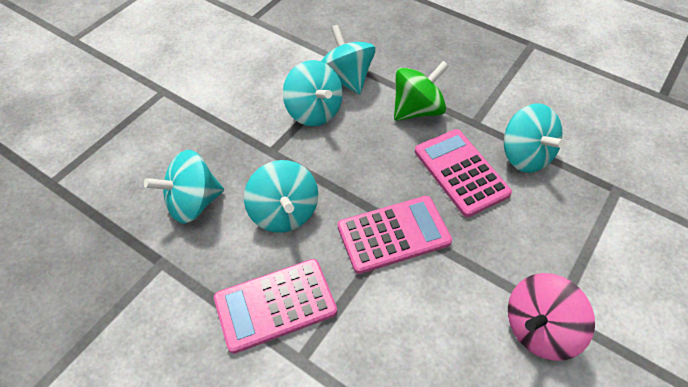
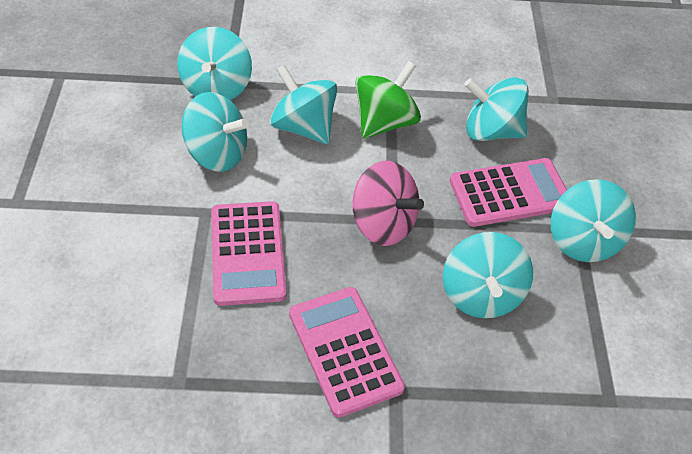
turquoise spinning top: [144,150,224,224] [244,160,318,233] [283,60,343,126] [321,25,376,94] [504,104,565,173] = 5 -> [177,27,252,100] [182,92,249,172] [270,65,337,144] [443,232,533,318] [464,77,529,141] [551,179,636,262] = 6

